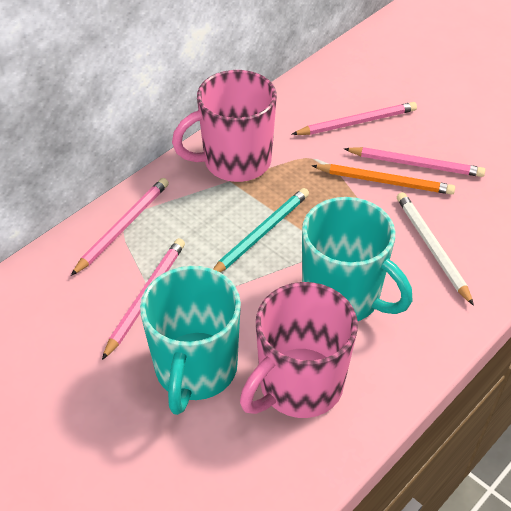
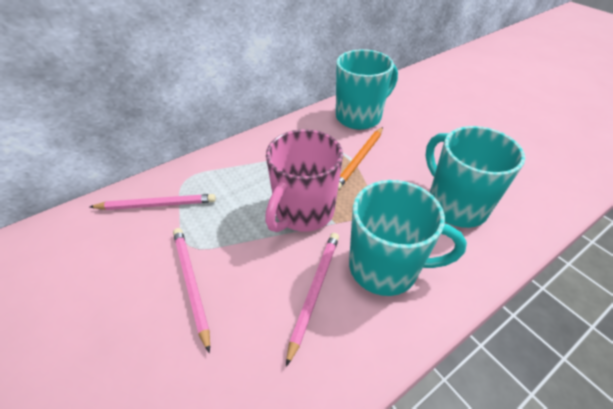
pink mug: [172,70,277,182] [240,282,358,418] = 2 -> [265,129,343,232] = 1
pink pencil: [71,178,169,276] [102,238,185,360] [292,102,417,135] [344,147,485,177] = 4 -> [90,194,216,210] [173,228,210,353] [286,233,339,367] = 3
turquoise mug: [140,266,241,415] [302,197,413,321] = 2 -> [336,49,398,130] [349,180,467,296] [425,126,525,228] = 3
turquoise pencil: [213,188,309,272] = 1 -> none = 0
white pencil: [397,192,474,306] = 1 -> none = 0

